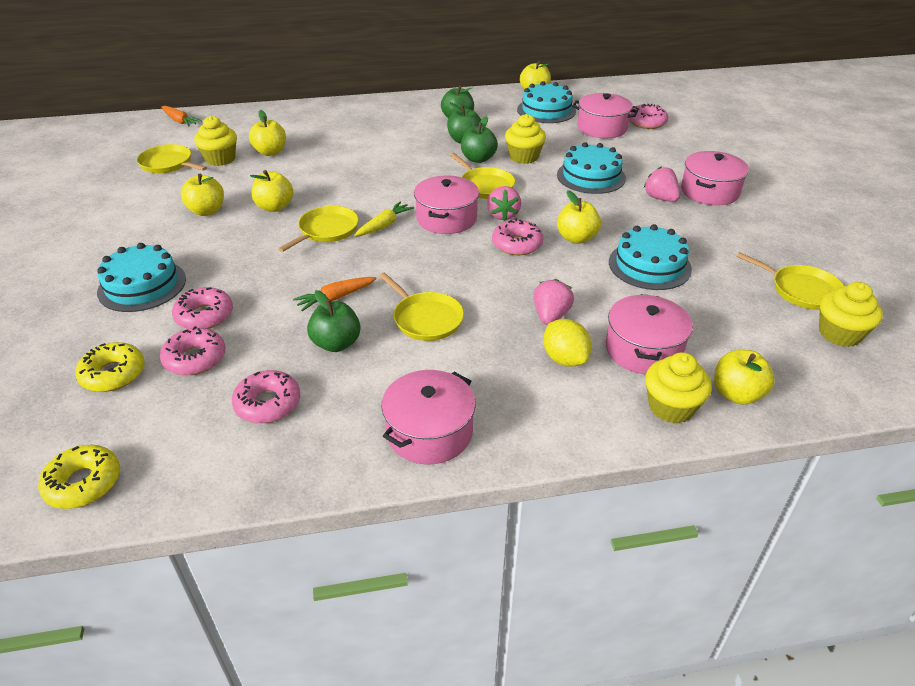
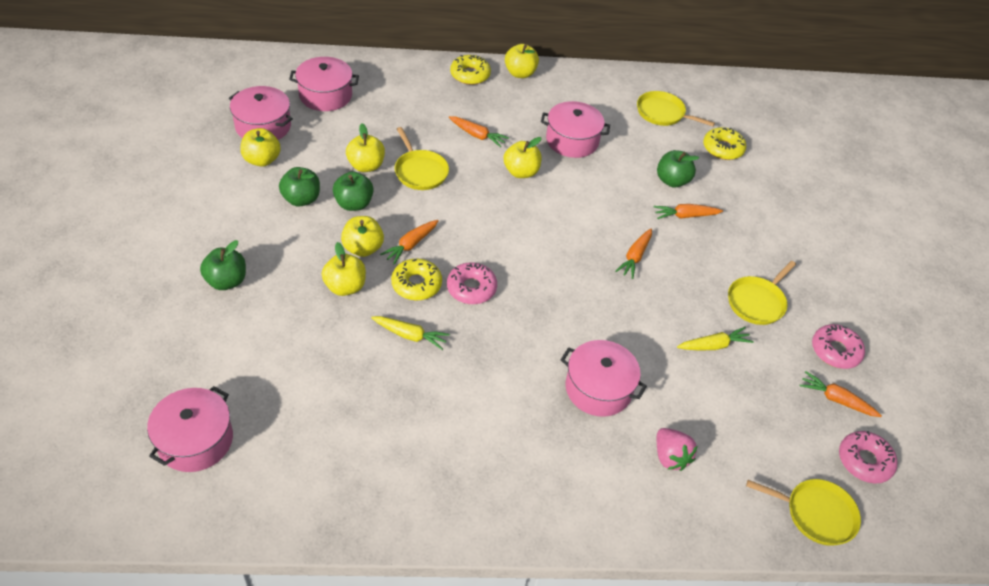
orange carrot: [162,106,202,126] [293,277,377,311] = 2 -> [380,220,439,265] [449,116,509,147] [615,228,652,279] [654,204,723,219] [799,371,882,417] = 5
pink donut: [160,326,225,375] [172,287,233,329] [232,370,300,423] [492,218,543,255] [629,104,668,129] = 5 -> [447,262,497,304] [812,324,865,369] [839,431,898,484] = 3
pink strawberry: [487,186,521,221] [533,279,574,325] [644,166,680,202] = 3 -> [657,428,697,471] = 1
turquoise cake: [97,243,186,312] [517,81,576,123] [557,142,626,194] [609,224,692,290] = 4 -> none = 0
yellow carrot: [354,201,414,237] = 1 -> [371,316,450,350] [677,327,754,350] = 2
yellow cupcake: [194,116,237,166] [505,114,546,164] [645,352,712,423] [819,282,883,347] = 4 -> none = 0
yellow donut: [38,444,120,509] [75,342,145,392] = 2 -> [391,259,442,300] [450,55,491,85] [703,127,746,160] = 3
yellow lemon: [543,319,592,367] = 1 -> none = 0
yellow pan: [137,144,207,173] [278,206,359,252] [379,273,464,341] [450,153,515,199] [736,252,844,310] = 5 -> [395,127,449,190] [637,91,715,126] [728,261,796,325] [746,479,861,546] = 4

